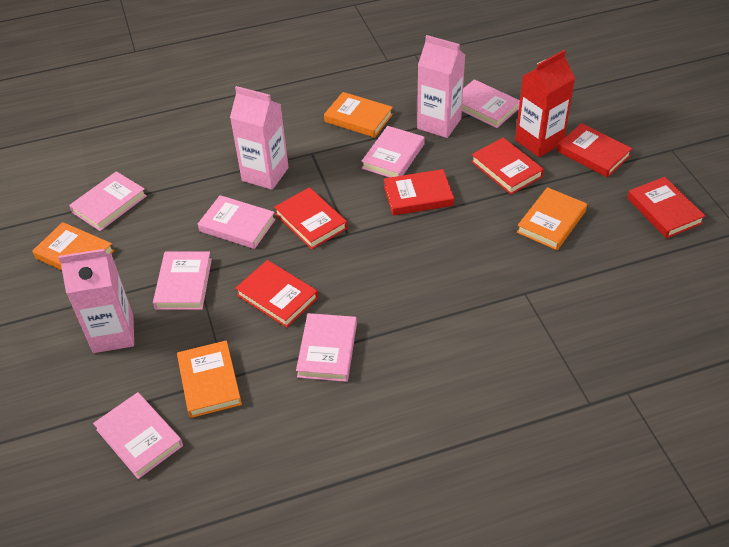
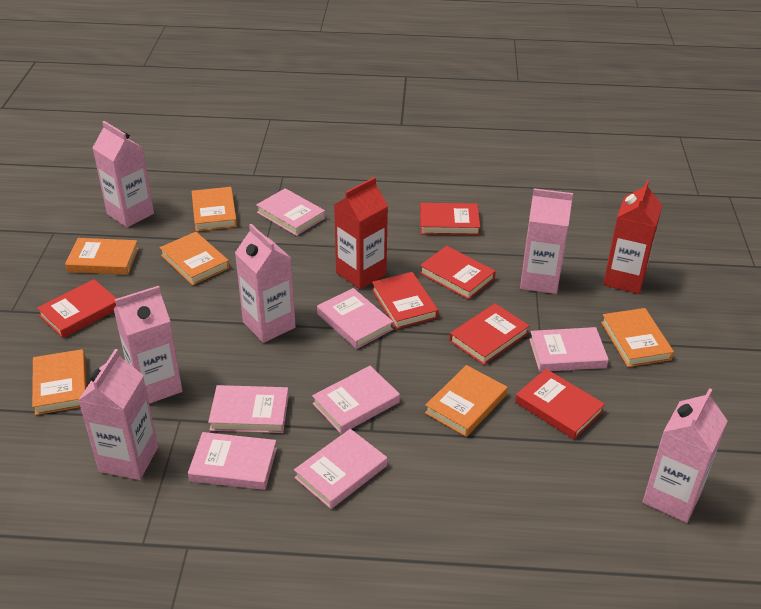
orange book: [32,222,114,270] [177,340,242,418] [324,92,393,138] [517,187,587,250] = 4 -> [32,349,87,415] [65,238,139,275] [160,232,230,285] [192,187,237,232] [425,365,507,437] [601,308,674,367] = 6
pink carton: [58,249,134,353] [230,86,289,190] [417,35,465,138] = 3 -> [78,349,158,480] [93,121,154,228] [114,286,183,404] [235,224,296,343] [520,188,573,294] [643,388,728,523] = 6
red carton: [515,50,575,157] = 1 -> [334,177,388,289] [603,180,662,294] = 2

